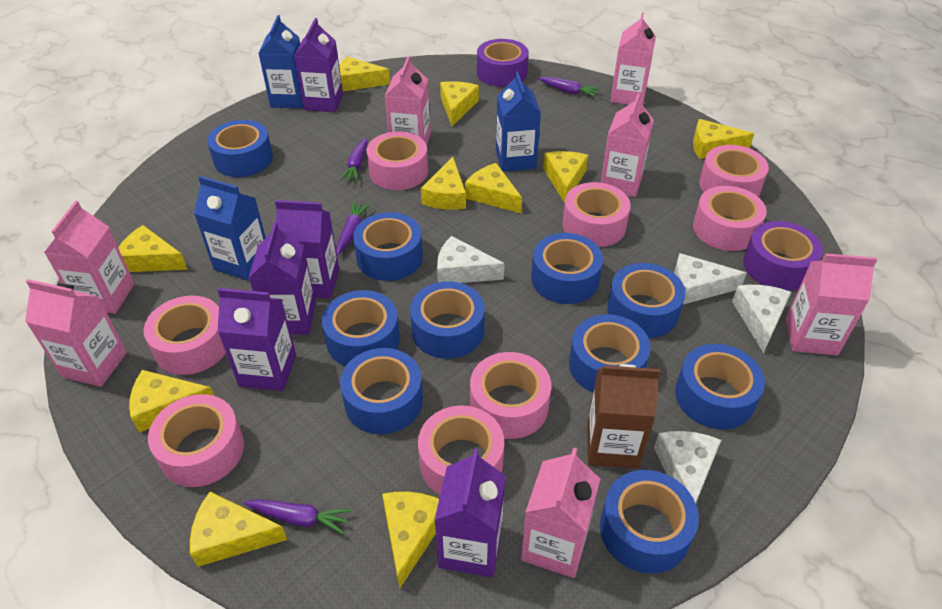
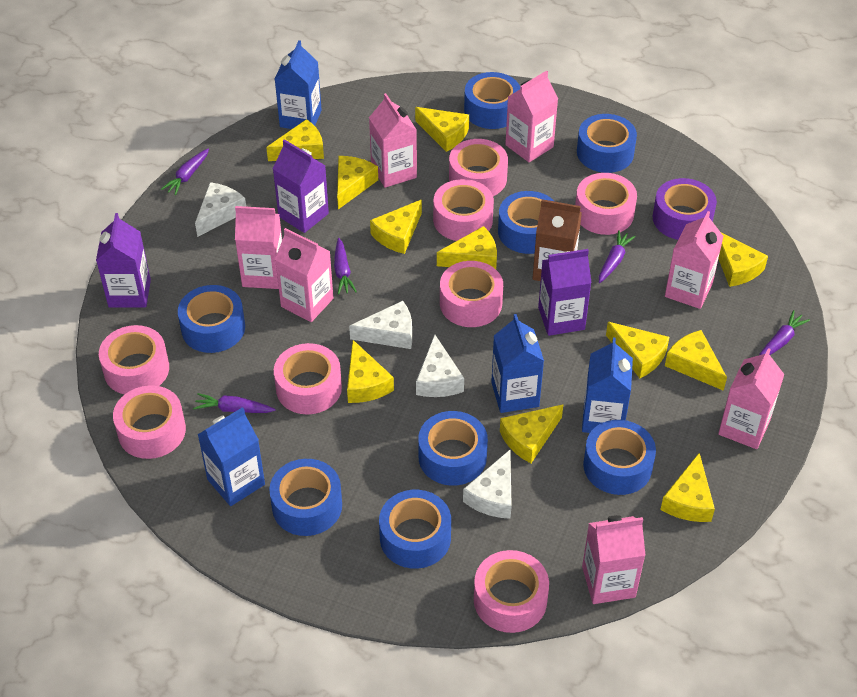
blue carton: [194,176,266,281] [258,15,303,108] [496,71,541,172] = 3 -> [197,407,265,506] [275,40,322,129] [491,314,544,413] [582,337,633,433] = 4
blue tape: [207,120,273,177] [322,290,400,366] [340,348,423,434] [353,212,423,281] [410,281,485,359] [531,233,603,304] [569,314,651,392] [600,470,699,574] [607,263,685,338] [675,344,765,430] = 10 -> [178,285,245,353] [269,459,342,536] [379,490,451,569] [418,411,488,486] [464,72,520,129] [498,191,554,254] [577,114,637,173] [583,420,656,495] = 8
purple carrot: [244,499,351,534] [336,201,371,255] [340,137,368,182] [538,77,601,98] = 4 -> [161,149,209,195] [193,393,275,413] [334,238,357,295] [599,230,636,283] [759,310,810,355] = 5
purple carton: [217,288,296,391] [249,222,316,334] [275,200,339,299] [294,18,343,112] [434,449,505,577] = 5 -> [96,213,151,308] [273,139,329,233] [538,249,592,336] = 3
purple tape: [477,39,529,87] [743,221,823,291] = 2 -> [653,178,717,240] = 1
yellow cheese: [118,225,188,272] [129,370,214,432] [190,492,287,567] [339,57,390,91] [382,492,439,589] [421,157,466,210] [440,81,479,126] [465,163,522,213] [543,151,588,203] [693,119,754,159] = 10 -> [266,119,324,161] [337,156,378,209] [347,340,394,403] [370,200,422,254] [415,107,469,152] [437,226,497,269] [500,404,563,463] [606,322,669,378] [660,453,715,522] [665,330,727,391] [718,232,768,287] = 11

